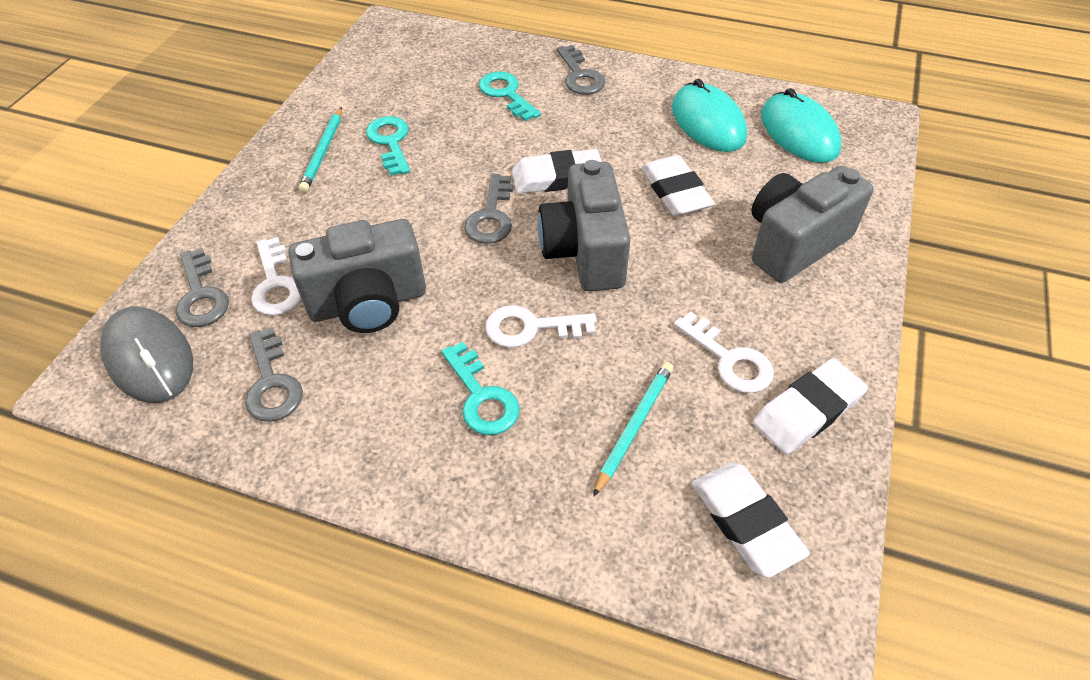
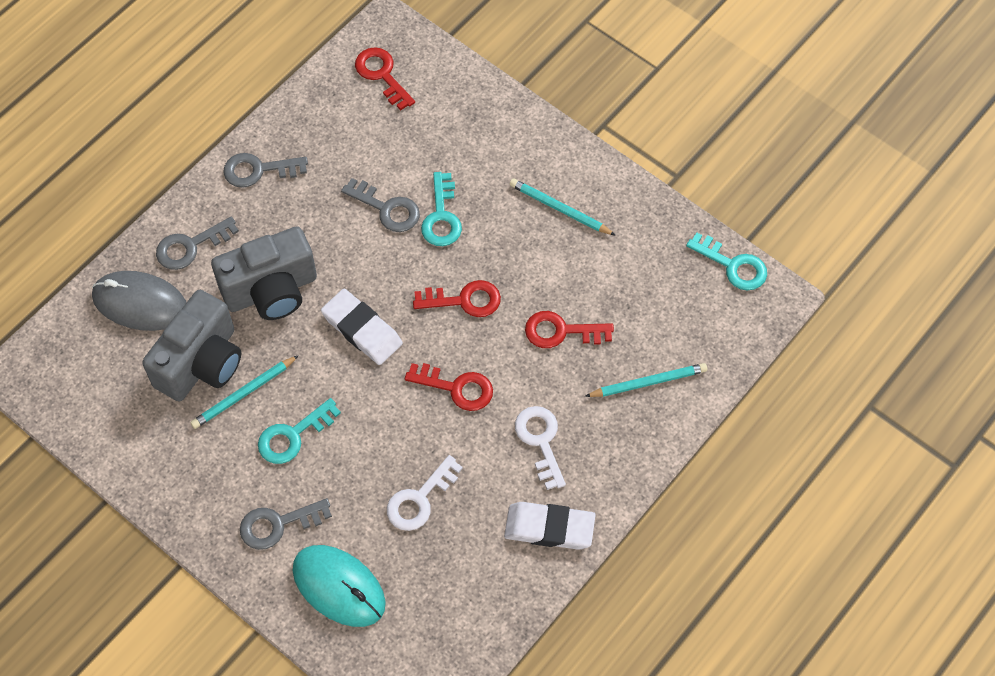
grey camera: [288,219,426,333] [538,160,631,291] [751,166,873,283] = 3 -> [142,290,241,402] [211,226,317,320] = 2
red key: none = 0 -> [355,47,415,110] [405,363,493,411] [413,280,501,317] [525,311,614,348] = 4
turquoise mouse: [672,79,747,152] [761,88,841,163] = 2 -> [293,545,386,627] = 1
turquoise pencil: [299,107,342,193] [593,362,673,497] = 2 -> [190,355,299,429] [509,178,615,235] [585,363,707,397] = 3
white eraser: [512,149,602,194] [641,155,715,216] [692,462,810,578] [753,358,868,454] = 4 -> [321,289,403,365] [504,502,596,550] = 2
white key: [251,237,301,316] [485,305,597,348] [674,312,774,393] = 3 -> [387,455,463,531] [515,406,566,490] = 2

